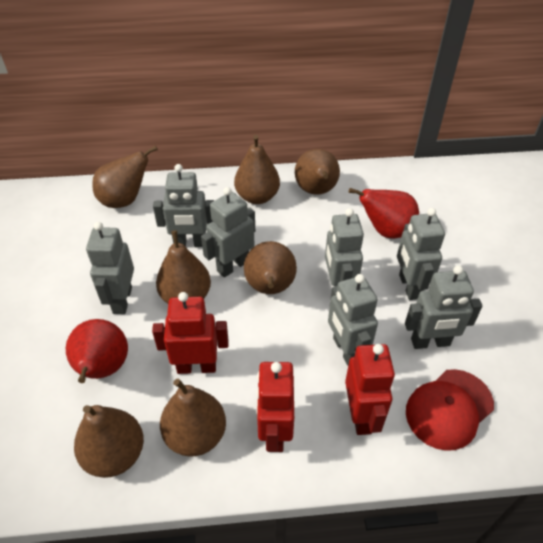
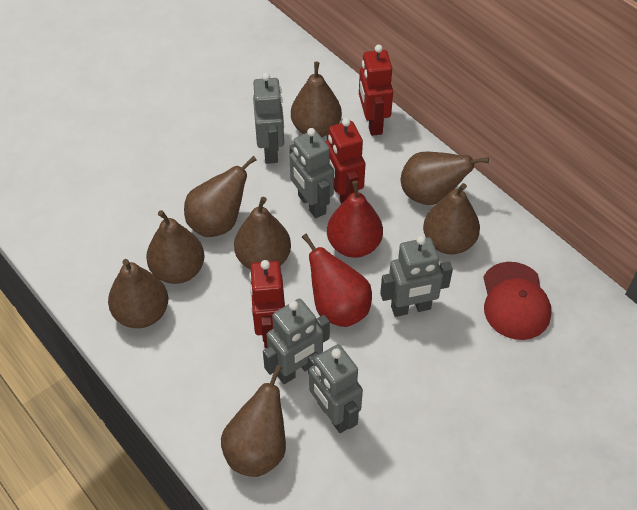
brown pear: [74,405,144,478] [92,145,158,208] [156,230,211,304] [160,379,226,456] [234,135,280,204] [244,241,297,294] [295,149,340,195] = 7 -> [108,259,168,328] [146,210,204,284] [184,156,257,237] [221,365,286,477] [234,197,291,270] [291,62,342,137] [401,152,489,205] [423,183,480,254] = 8
grey robot: [86,222,134,314] [153,164,214,247] [201,187,255,277] [325,208,364,286] [328,274,378,366] [397,208,445,300] [405,265,483,349] = 7 -> [253,73,284,164] [263,299,330,384] [289,128,334,218] [308,344,363,433] [380,236,453,317] = 5

